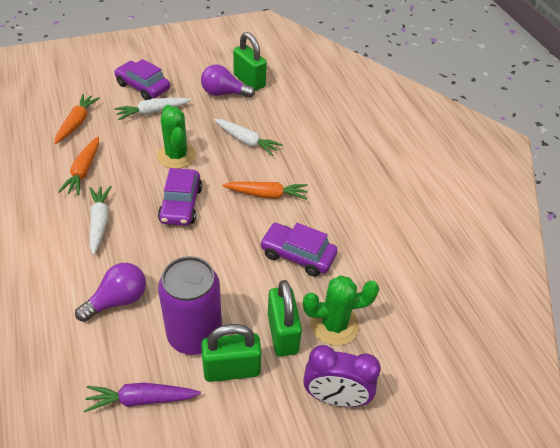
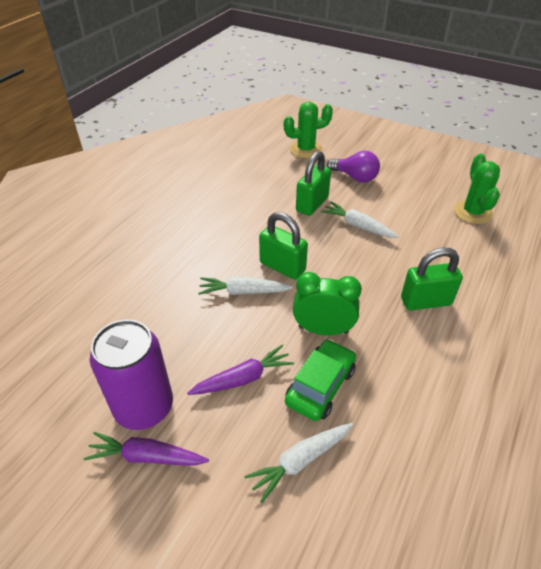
green car: none = 0 -> [285,339,356,421] = 1
green clock: none = 0 -> [293,272,362,335] = 1
orange carrot: [54,94,100,144] [58,137,99,195] [223,182,308,200] = 3 -> none = 0
purple car: [114,59,170,100] [158,168,202,226] [260,223,338,277] = 3 -> none = 0
purple carrot: [84,383,201,413] = 1 -> [84,432,209,466] [187,345,294,395] = 2
purple clock: [303,345,381,407] = 1 -> none = 0
purple light bulb: [75,263,146,322] [201,65,255,98] = 2 -> [327,151,380,183] = 1

